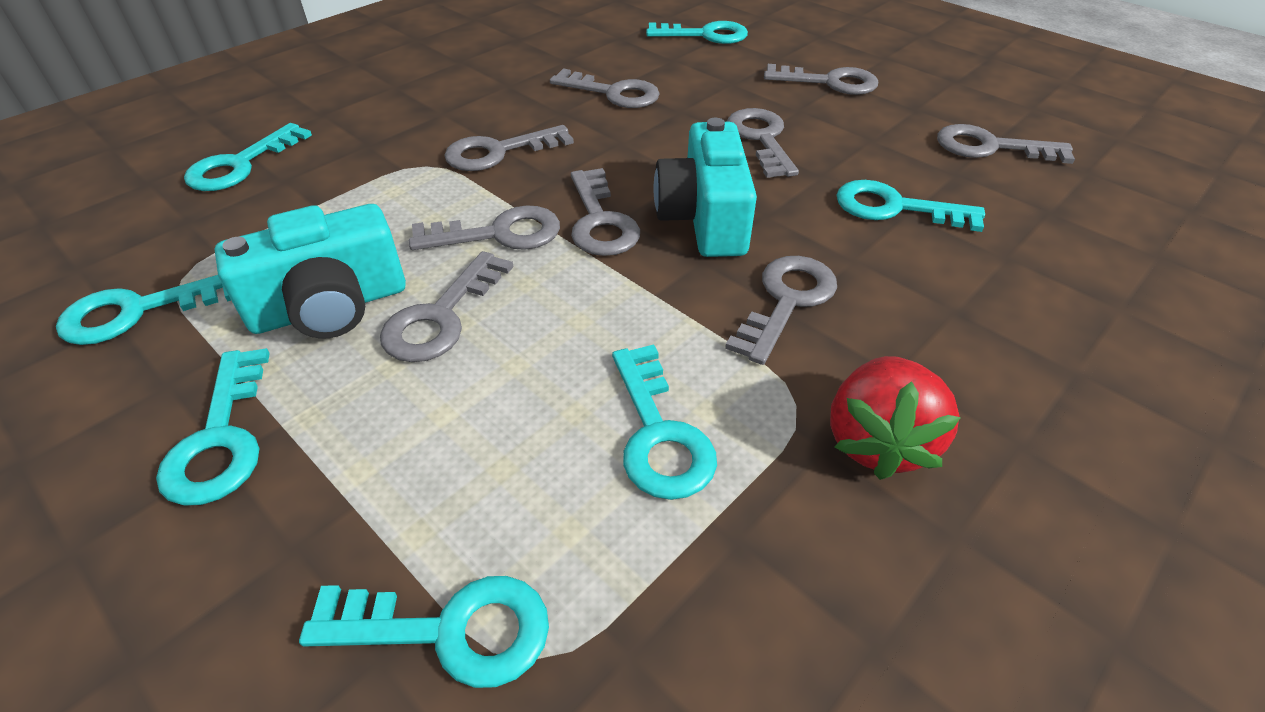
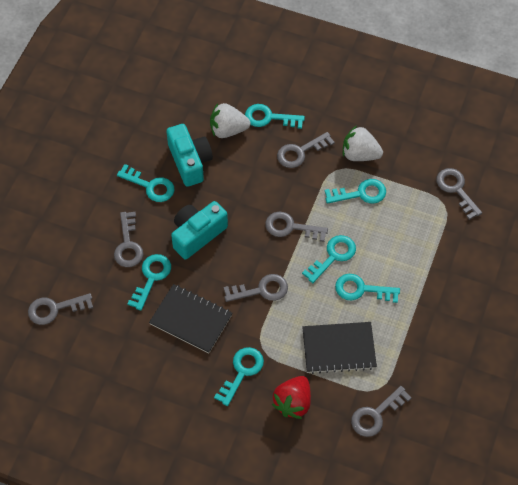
black notebook: none = 0 -> [149,284,233,353] [302,322,377,374] = 2
grey key: [380,251,514,362] [409,205,560,250] [444,125,574,171] [550,69,660,108] [571,168,640,256] [725,256,837,365] [727,108,799,178] [764,64,878,95] [937,124,1075,164] = 9 -> [28,293,93,325] [114,212,143,267] [224,274,288,302] [265,211,328,242] [277,132,335,168] [351,386,412,437] [436,168,482,220] = 7
white strawberry: none = 0 -> [210,103,251,138] [343,126,383,161] = 2

